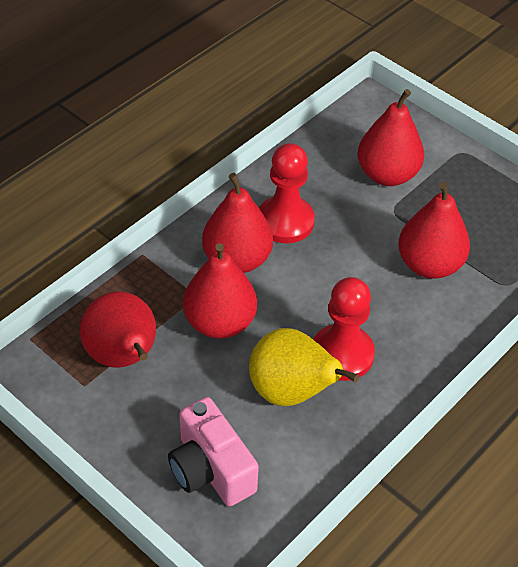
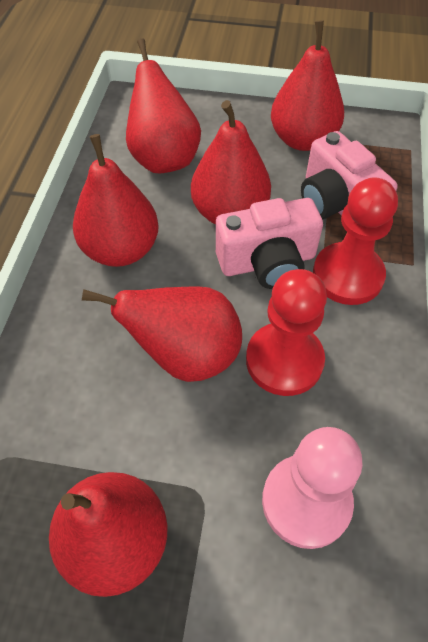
pink camera: [168,397,259,506] = 1 -> [216,198,323,289] [301,131,398,219] = 2
pink pawn: none = 0 -> [262,427,363,549] = 1
red pear: [80,291,156,368] [183,243,257,339] [202,173,273,273] [358,89,424,186] [398,182,470,279] = 5 -> [49,472,168,597] [73,134,159,267] [82,286,242,382] [126,38,201,173] [191,100,271,224] [271,20,344,151] = 6
yellow pear: [249,328,359,406] = 1 -> none = 0

